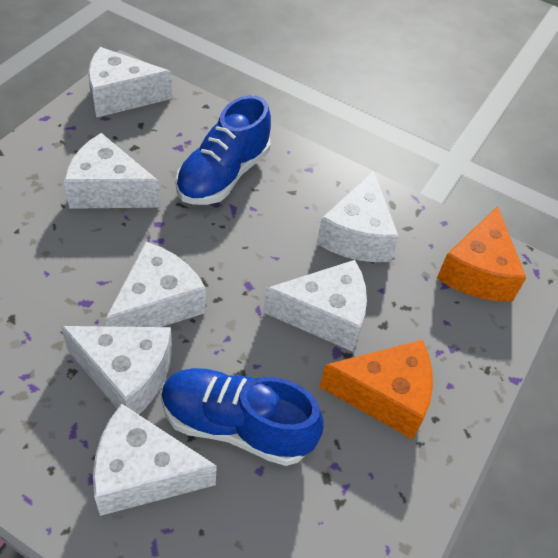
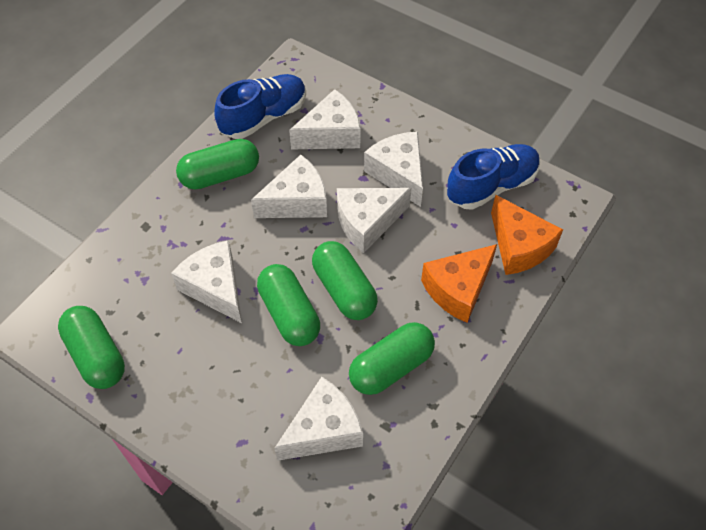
green capsule: none = 0 -> [58,306,125,389] [176,139,259,190] [257,264,320,346] [312,241,378,320] [349,322,435,395] = 5
white cheese: [61,326,172,415] [64,133,161,209] [88,47,172,118] [93,404,217,516] [105,242,206,327] [263,260,367,352] [317,170,399,262] = 7 -> [171,240,242,323] [251,155,327,218] [274,377,363,461] [289,89,361,149] [337,188,411,253] [364,132,423,207] = 6

